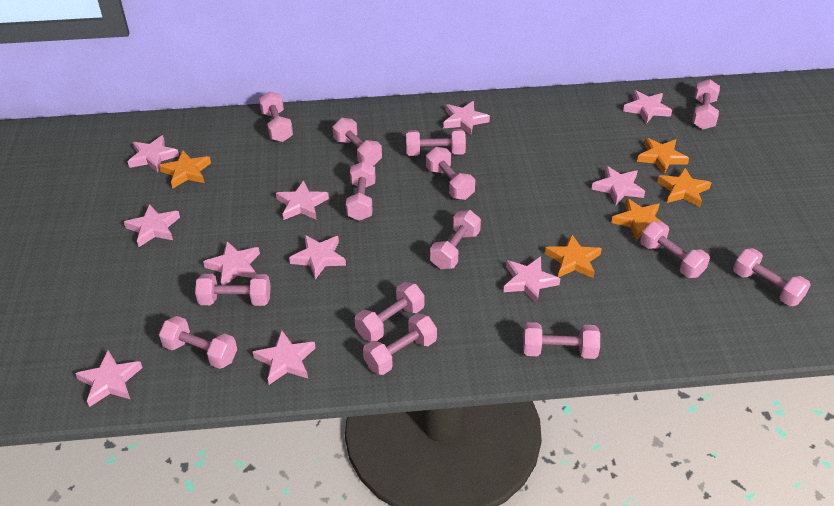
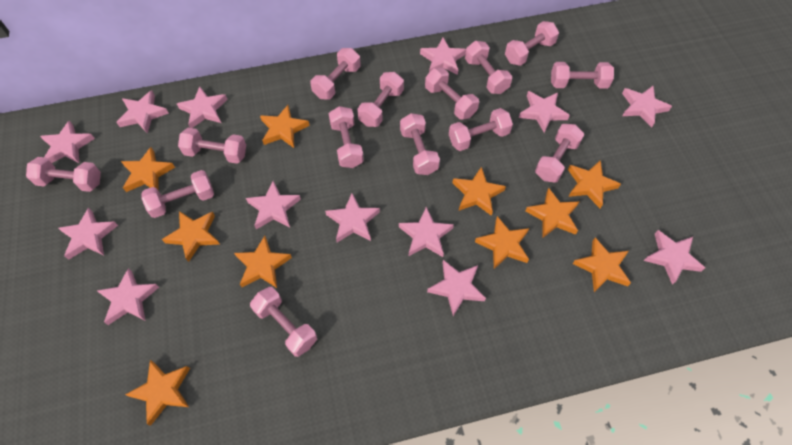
orange star: [159,151,211,189] [545,234,602,278] [611,198,665,241] [637,138,689,174] [657,168,712,207] = 5 -> [121,147,175,192] [125,360,190,426] [162,211,219,262] [234,236,292,288] [260,105,310,148] [453,167,506,216] [475,216,529,269] [525,188,579,237] [568,160,621,208] [573,238,631,292] = 10
pink star: [75,350,143,407] [124,204,180,247] [127,135,179,173] [203,241,260,285] [253,330,316,385] [276,180,329,220] [289,235,346,280] [443,101,490,135] [503,256,560,304] [592,166,645,206] [623,90,672,124] = 11 -> [40,120,95,163] [58,207,118,260] [97,268,159,325] [116,90,169,134] [177,86,228,128] [246,181,301,230] [325,193,380,242] [399,207,454,257] [420,38,466,75] [427,260,486,316] [519,91,570,133] [622,86,672,128] [644,230,705,285] = 13

